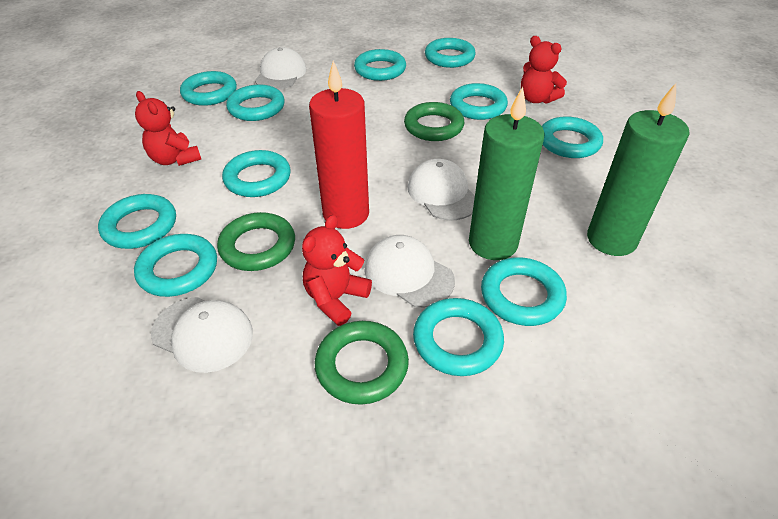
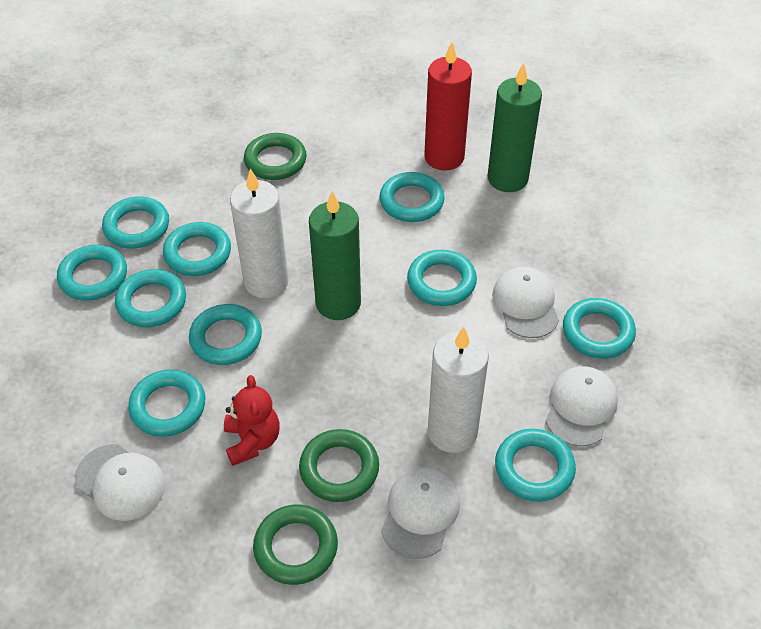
red teddy bear: [135,91,201,166] [302,215,372,326] [521,36,567,104] = 3 -> [224,375,280,466] = 1
turquoise ring: [98,194,176,249] [134,234,217,297] [180,71,237,106] [222,150,290,197] [226,84,285,121] [354,49,406,81] [413,298,504,376] [425,38,476,68] [450,83,508,120] [481,257,567,326] [542,116,603,158] = 11 -> [57,245,127,301] [102,197,169,249] [115,269,186,327] [128,369,205,437] [163,222,231,276] [189,304,262,365] [380,172,445,222] [407,250,477,306] [495,429,576,502] [563,298,636,359] = 10
white candle: none = 0 -> [230,169,289,298] [428,327,489,453] = 2

